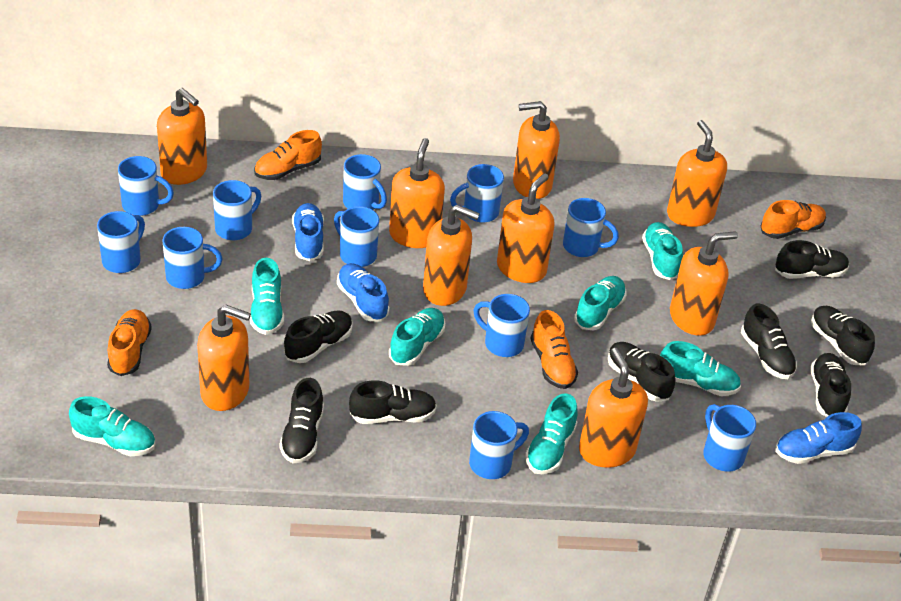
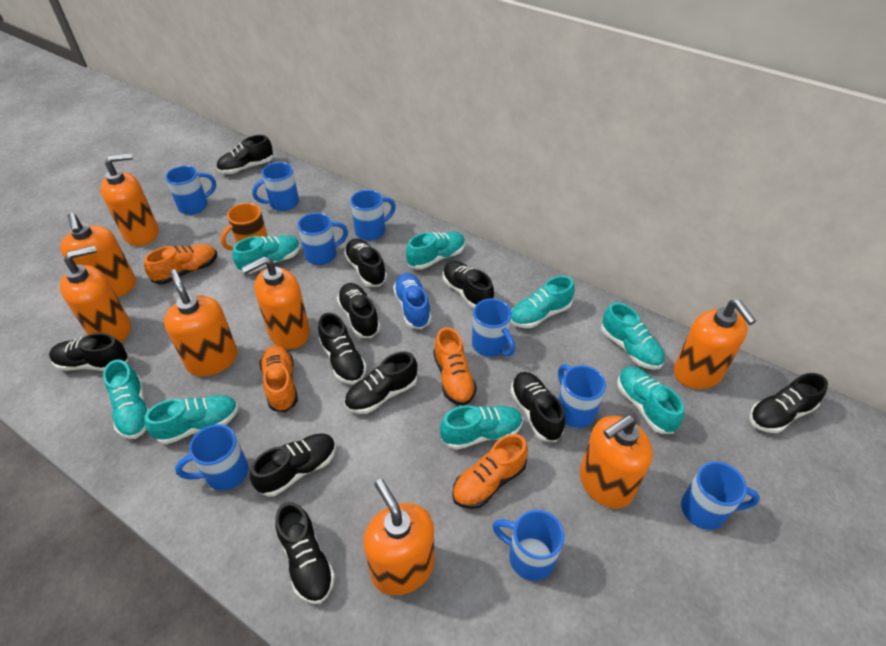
black shoe: [279,378,324,463] [284,310,353,363] [349,380,437,424] [608,342,676,402] [741,303,797,379] [775,240,849,279] [810,353,851,417] [811,306,875,366] = 8 -> [49,333,128,371] [216,135,273,174] [250,433,336,497] [275,502,335,604] [318,313,367,384] [337,283,380,338] [344,239,387,287] [344,351,417,414] [443,261,494,309] [510,372,565,442] [750,373,828,433] = 11
blue mug: [97,211,145,273] [118,156,174,216] [163,227,223,289] [213,180,261,240] [334,206,379,267] [343,154,387,210] [450,164,504,223] [469,411,529,479] [474,294,530,357] [563,198,619,257] [703,404,756,472] = 11 -> [165,165,216,215] [175,424,249,491] [252,162,299,211] [298,213,348,265] [350,190,396,240] [472,298,515,357] [492,510,564,581] [558,364,606,428] [681,461,760,530] = 9
blue shoe: [292,203,324,261] [337,263,389,322] [776,412,862,464] = 3 -> [393,273,431,329] = 1
orange mug: none = 0 -> [221,203,268,250] = 1
orange soap dispenser: [157,88,207,185] [197,305,251,411] [389,138,445,248] [423,205,480,306] [497,173,555,283] [513,101,560,199] [579,348,648,468] [667,120,727,227] [670,231,738,336] = 9 -> [60,213,136,298] [60,245,131,343] [100,153,158,246] [164,269,238,376] [242,256,310,349] [363,479,435,595] [580,415,653,509] [674,300,756,389] = 8
turquoise shoe: [69,396,156,456] [250,258,284,335] [389,308,445,366] [525,393,577,474] [574,276,626,330] [642,222,683,280] [660,341,741,396] = 7 -> [103,359,149,439] [144,395,238,444] [232,235,300,274] [406,232,465,270] [440,406,523,450] [511,276,575,328] [601,302,665,370] [617,366,684,434] = 8

